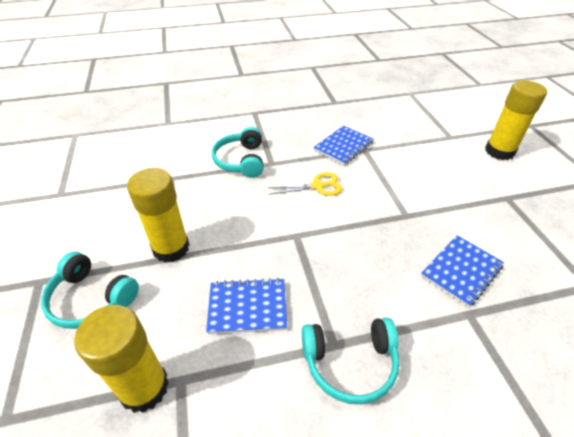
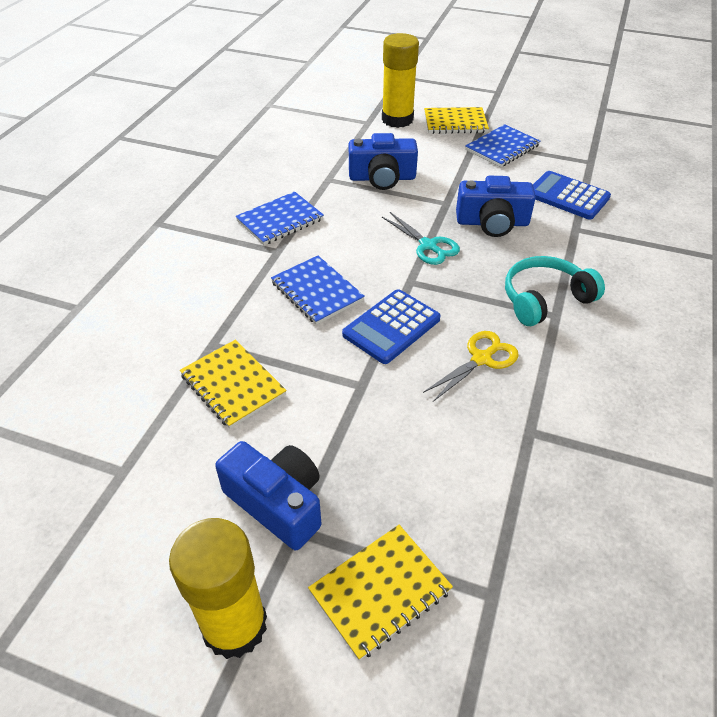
blue calculator: none = 0 -> [342,289,441,364] [533,171,611,220] = 2
blue camera: none = 0 -> [215,441,321,550] [349,133,418,190] [456,176,536,237] = 3
turquoise headphones: [41,252,139,329] [211,127,264,178] [302,318,399,404] = 3 -> [505,256,605,326] = 1
turquoise scissors: none = 0 -> [382,212,460,265] = 1
yellow glue stick: [74,305,169,413] [127,168,190,263] [485,80,547,160] = 3 -> [169,518,267,659] [382,33,419,128] = 2
yellow notebook: none = 0 -> [180,340,287,429] [308,525,453,661] [424,107,489,134] = 3

